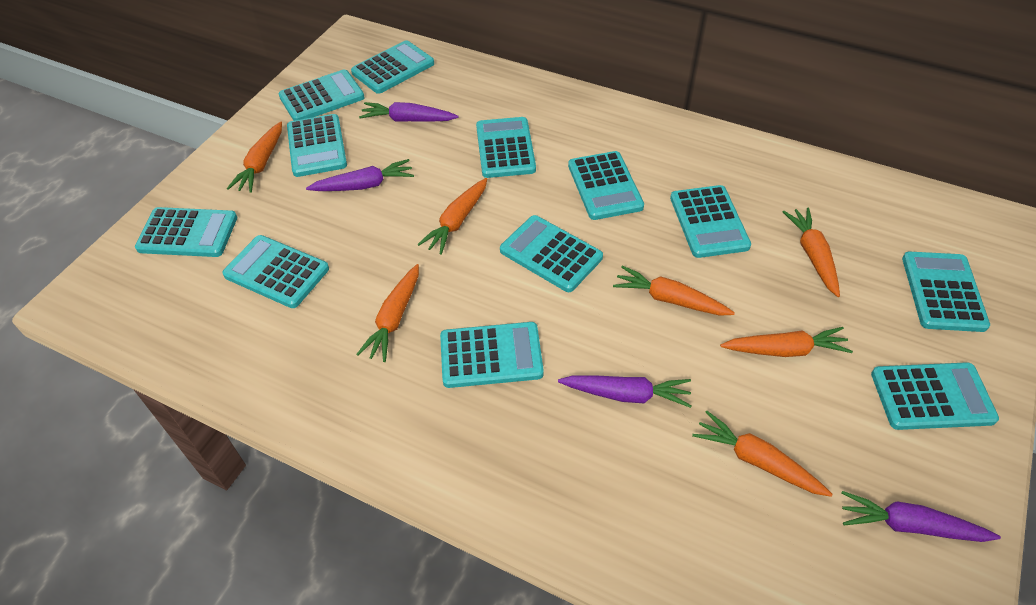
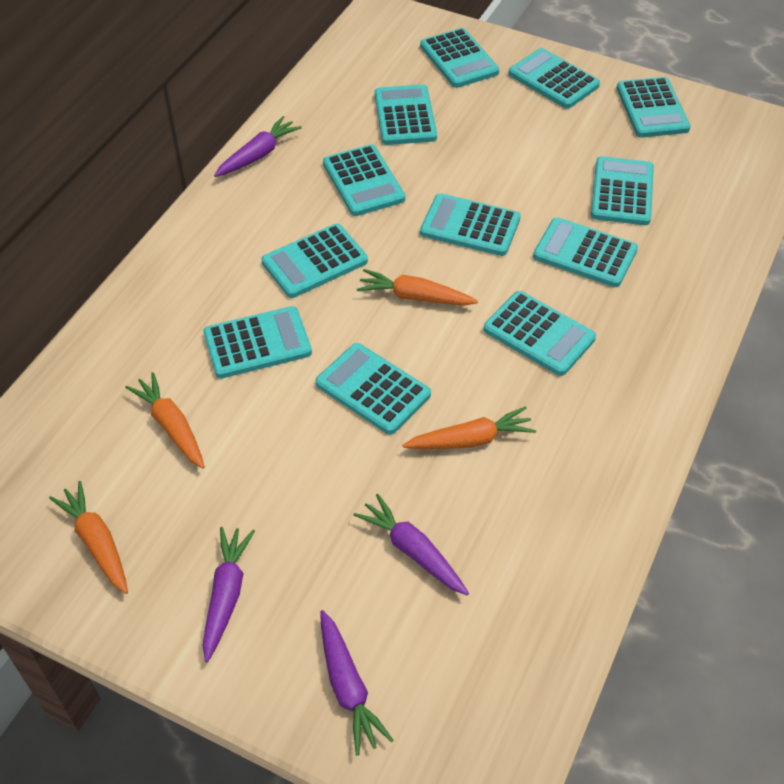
orange carrot: [227,121,282,193] [356,264,419,362] [417,178,487,255] [613,266,735,316] [692,411,833,497] [720,327,853,357] [783,208,840,297] = 7 -> [49,481,128,594] [125,372,205,469] [357,269,478,306] [402,406,536,449] = 4

